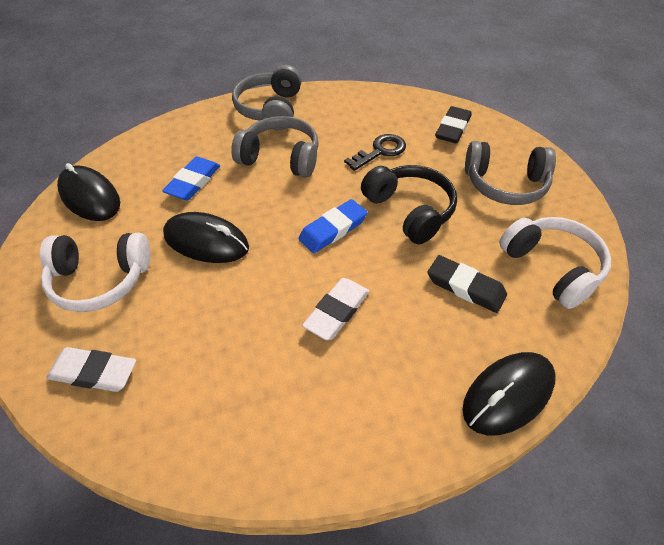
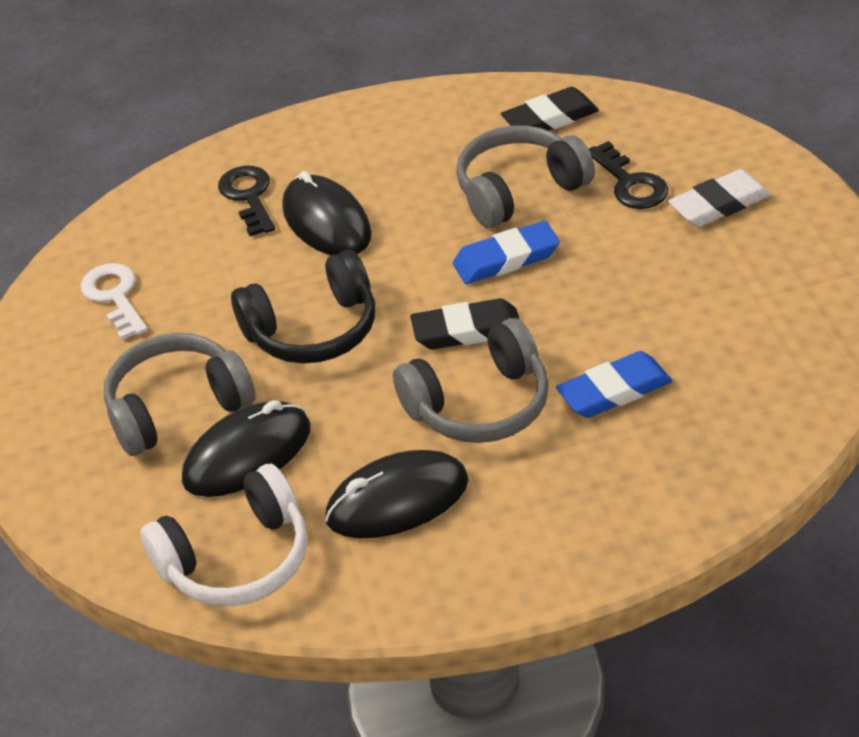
black key: [344,134,406,171] = 1 -> [218,166,275,236] [589,141,668,209] = 2
white eraser: [46,347,136,392] [302,278,370,340] = 2 -> [668,169,771,227] = 1
white headphones: [40,233,151,312] [499,217,611,309] = 2 -> [140,464,308,606] = 1
white key: none = 0 -> [81,263,148,340] = 1

